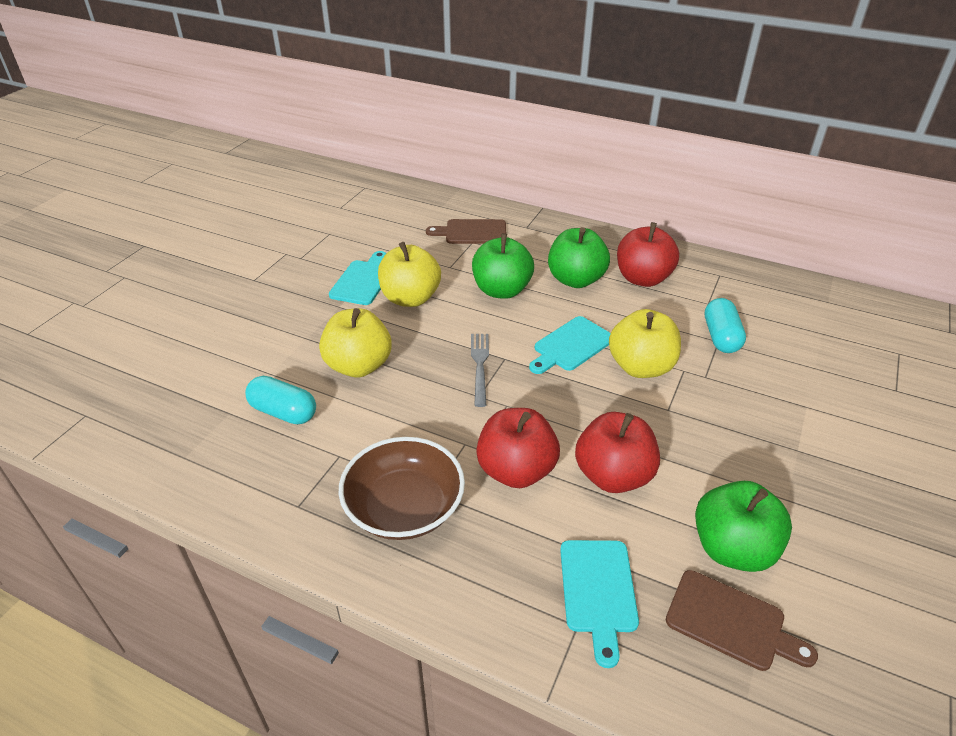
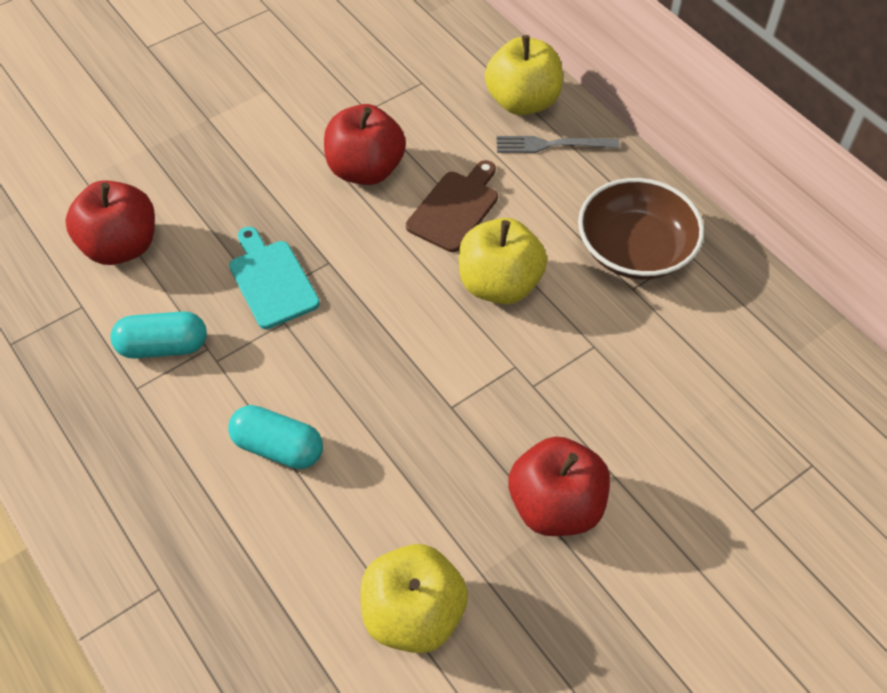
brown cutting board: [426,219,506,244] [666,570,818,671] = 2 -> [406,160,498,252] = 1
green apple: [472,233,534,299] [548,227,610,288] [695,481,792,572] = 3 -> none = 0
turquoise cutting board: [329,251,386,305] [529,316,611,374] [560,540,639,668] = 3 -> [229,227,320,329] = 1

